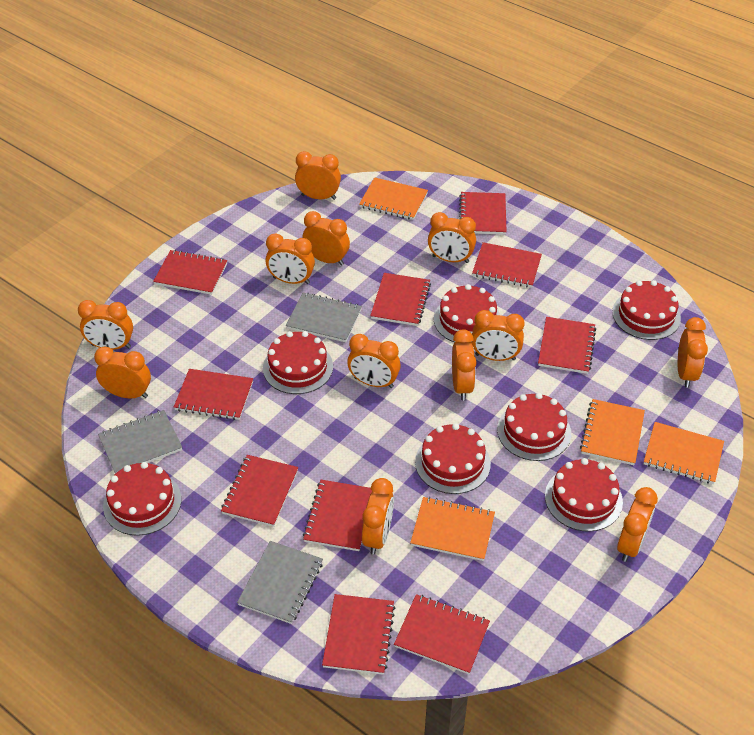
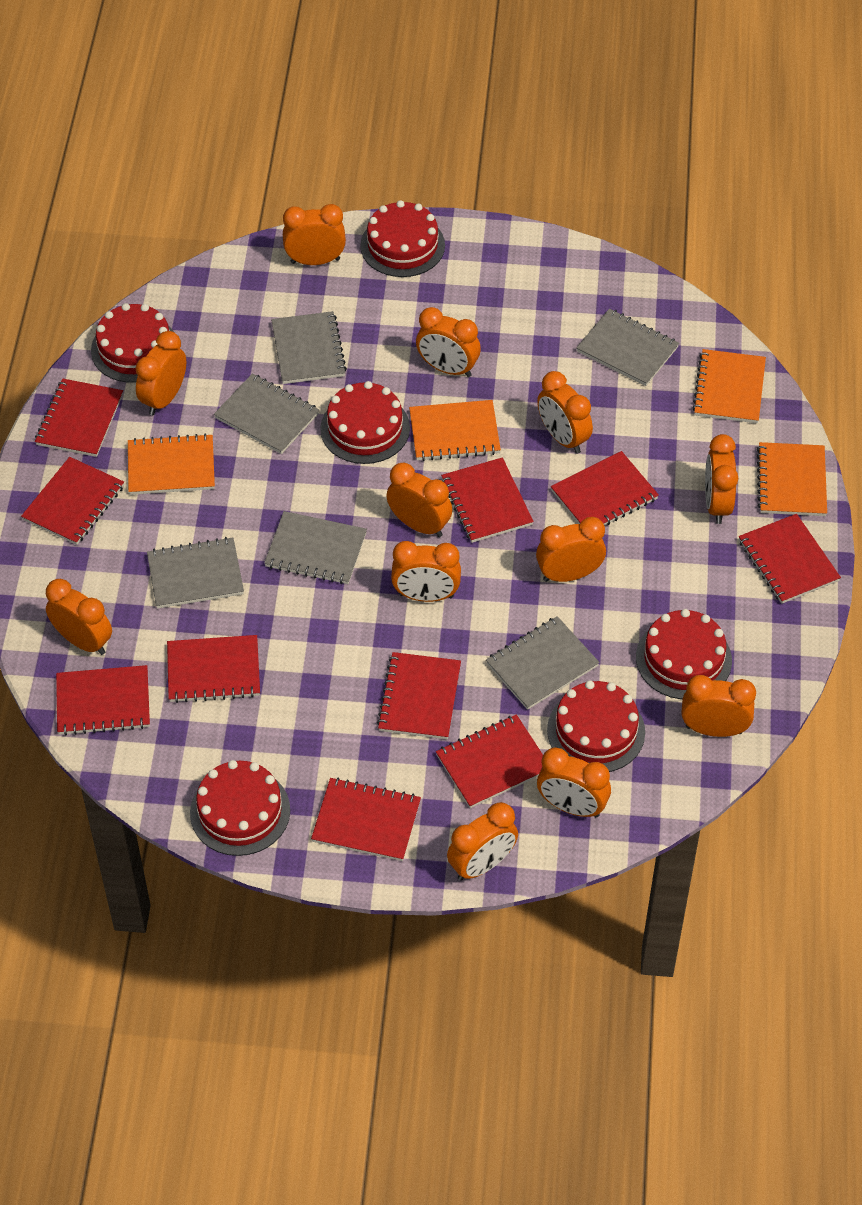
grey notebook: [98,410,182,474] [237,541,323,624] [286,293,362,342] = 3 -> [147,537,244,609] [214,373,319,454] [264,511,367,584] [271,311,347,384] [486,616,600,710] [576,309,679,386] = 6
red cake: [103,462,181,536] [263,331,333,394] [415,423,491,494] [434,284,500,342] [497,393,571,461] [545,458,623,532] [612,280,681,340] = 7 -> [91,303,174,383] [190,760,290,856] [320,381,410,464] [360,200,445,277] [547,680,645,772] [636,609,732,699] = 6

